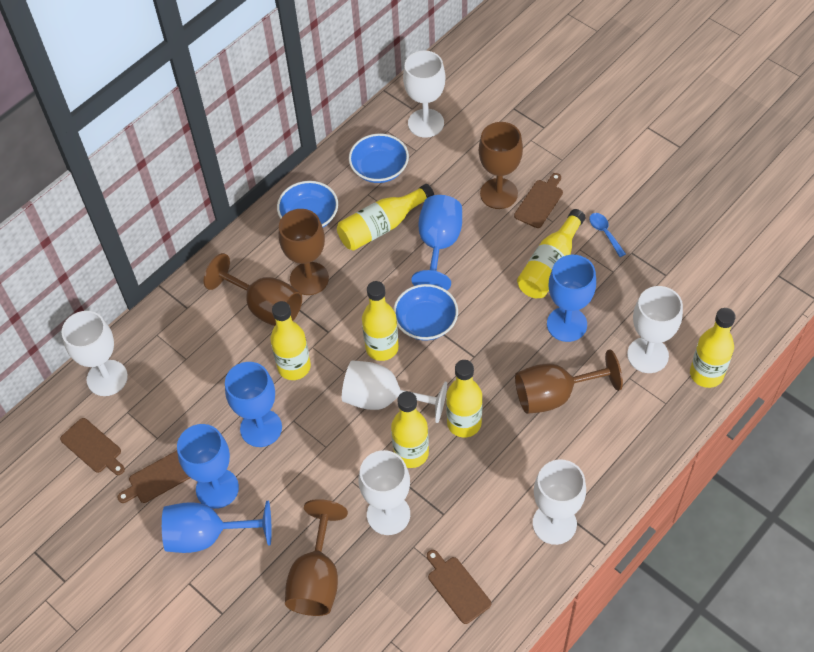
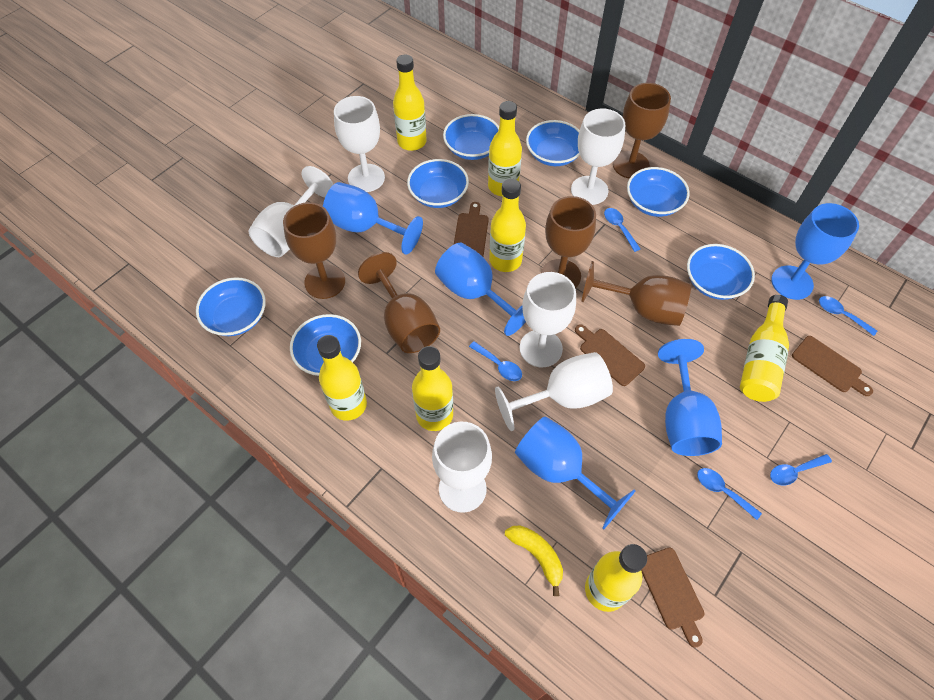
blue bowl: [277,181,338,228] [349,134,409,183] [393,284,458,340] = 3 -> [196,277,266,336] [290,314,361,376] [407,159,469,208] [443,114,499,160] [526,120,580,166] [627,167,690,217] [687,244,755,300] = 7
blue spoon: [589,213,626,257] = 1 -> [469,341,522,381] [604,208,641,252] [697,468,762,520] [770,454,832,485] [819,296,877,336] = 5
yellow banana: none = 0 -> [505,525,563,596] = 1

